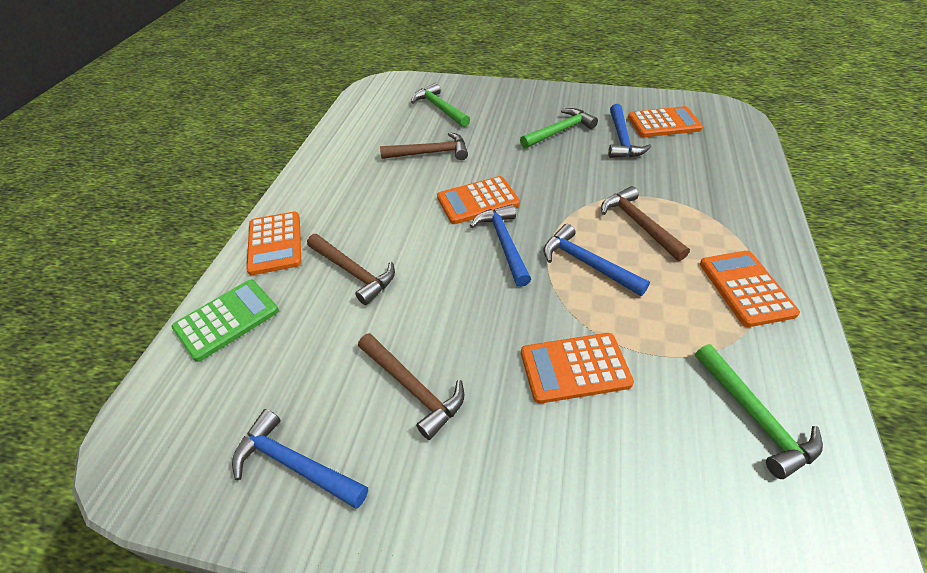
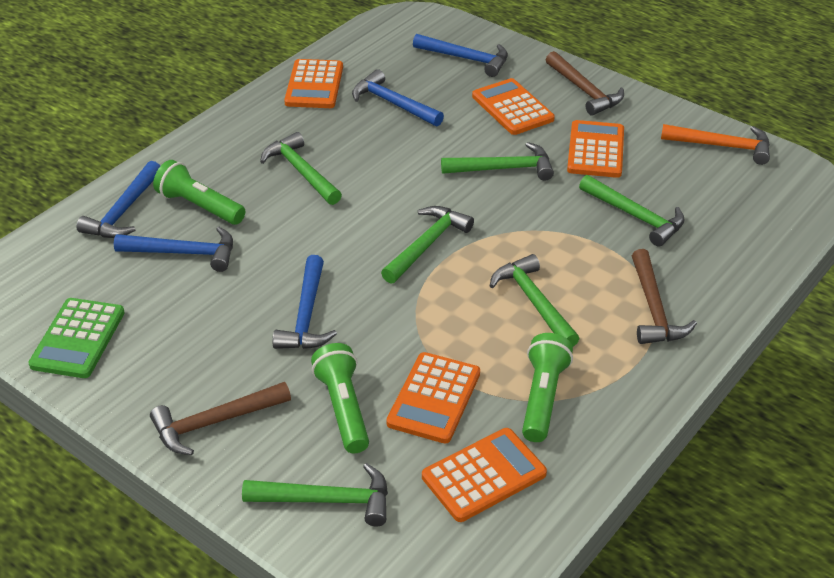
blue hammer: [232,409,368,509] [470,204,531,287] [543,224,650,296] [608,104,651,158] = 4 -> [76,161,160,238] [114,227,233,272] [272,255,337,349] [352,69,444,126] [413,34,508,77] = 5
brown hammer: [307,234,395,305] [358,333,464,440] [380,132,468,160] [601,186,690,261] = 4 -> [150,382,291,455] [546,51,624,116] [632,249,697,344] = 3
green flashlight: none = 0 -> [153,160,245,225] [311,343,369,453] [522,333,573,442] = 3
green hammer: [411,83,470,127] [520,108,598,148] [695,344,823,479] = 3 -> [242,463,388,527] [260,132,342,205] [381,206,474,284] [441,142,554,181] [490,254,580,347] [579,175,685,247] = 6
orange hammer: none = 0 -> [661,124,770,165] = 1

